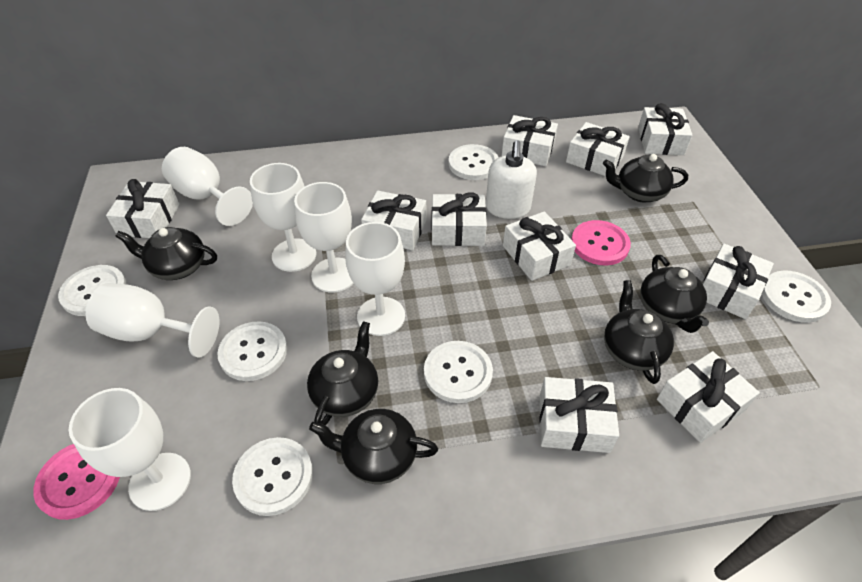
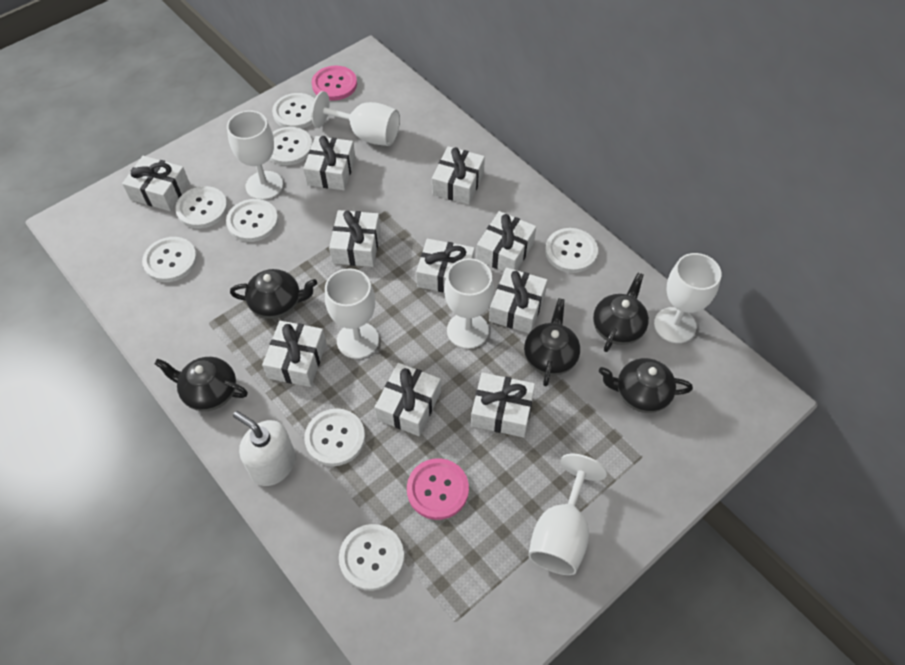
black teapot: [115,227,217,280] [307,321,378,426] [309,409,438,484] [603,154,688,203] [604,280,674,384] [640,255,709,333] = 6 -> [154,357,248,411] [230,269,317,319] [524,298,580,386] [593,272,649,352] [599,358,693,413] = 5
white button: [58,265,127,316] [217,321,287,381] [232,437,313,516] [424,341,493,403] [449,144,499,180] [762,271,831,323] = 6 -> [142,237,197,282] [175,186,228,229] [226,199,278,242] [269,127,312,165] [272,93,315,129] [304,409,365,466] [339,524,404,591] [545,228,598,273] = 8

